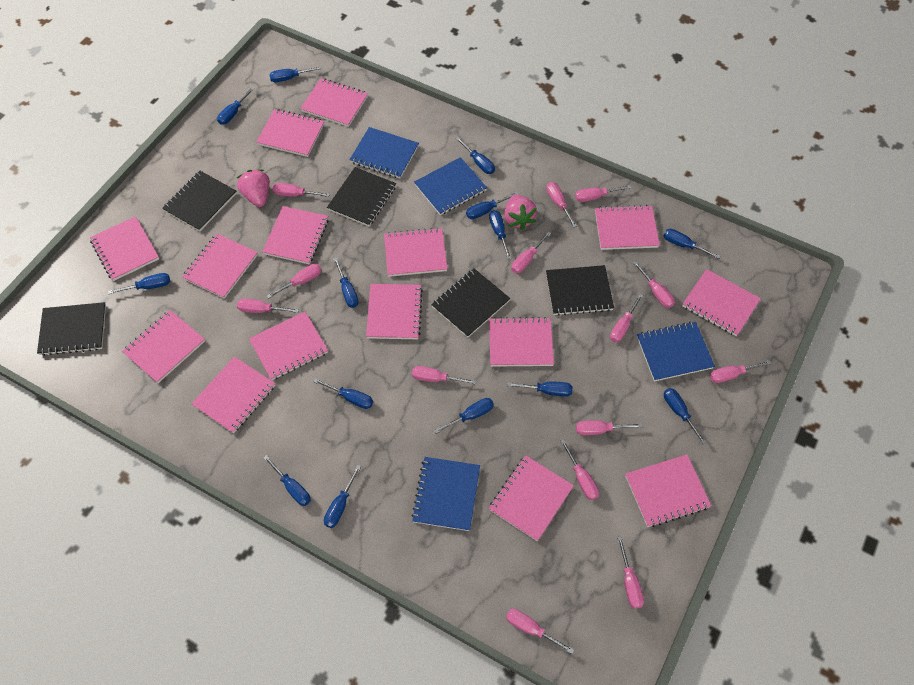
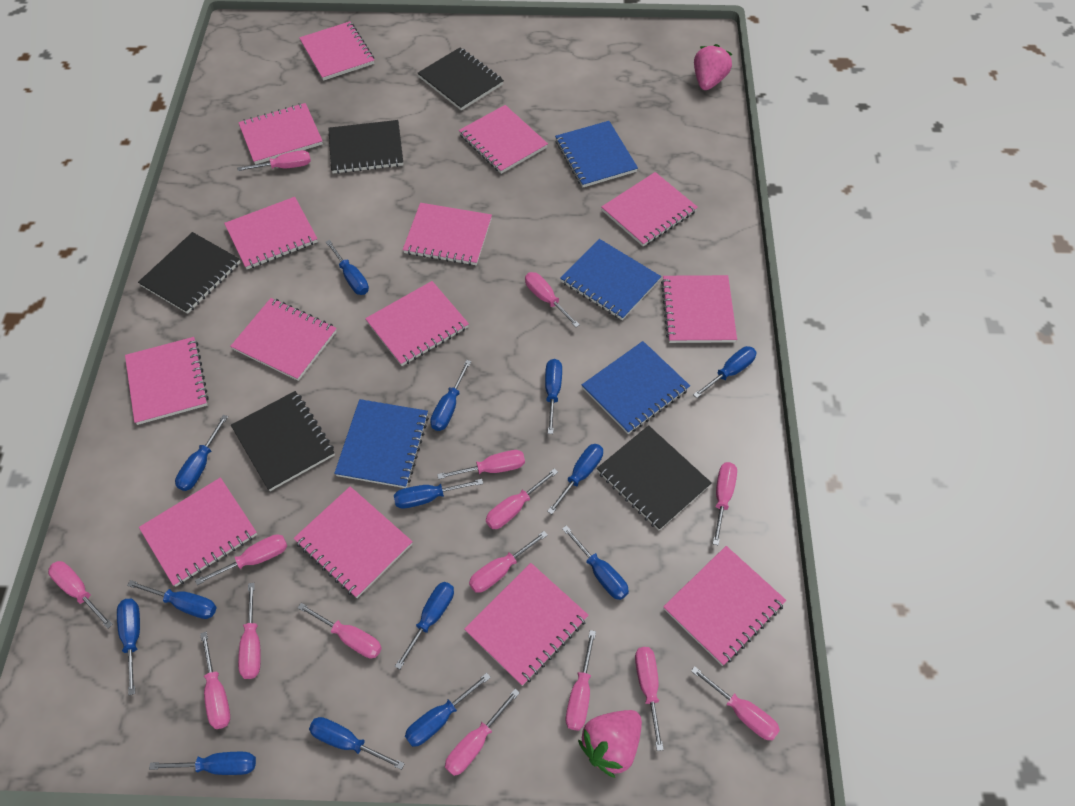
pink notebook: [90,216,159,281] [122,310,205,383] [182,234,258,299] [192,357,275,434] [249,312,328,380] [257,109,324,157] [262,206,329,264] [300,78,368,127] [366,284,423,339] [384,228,447,277] [489,317,554,367] [489,455,574,541] [595,205,660,250] [625,455,711,527] [682,269,761,336] = 15 -> [125,337,209,425] [139,477,257,587] [224,197,318,269] [230,298,337,381] [238,103,323,165] [293,486,413,598] [299,21,374,81] [365,281,469,366] [403,203,492,265] [459,105,548,174] [464,563,589,686] [602,172,698,247] [661,275,737,343] [663,546,786,666] = 14
pink screwdriver: [237,298,299,313] [267,264,322,298] [273,183,330,197] [412,366,476,384] [506,609,574,654] [511,232,551,273] [547,182,577,227] [560,440,599,500] [575,185,631,202] [576,420,642,435] [610,294,643,343] [617,536,644,609] [633,261,675,308] [710,360,771,383] = 14 -> [48,561,113,629] [195,534,287,585] [200,631,230,729] [237,150,311,171] [238,583,261,679] [298,603,382,658] [437,450,525,479] [445,689,520,776] [469,531,548,593] [486,468,558,529] [525,272,580,327] [566,630,596,731] [635,647,664,751] [691,666,780,740] [713,462,737,545] = 15

